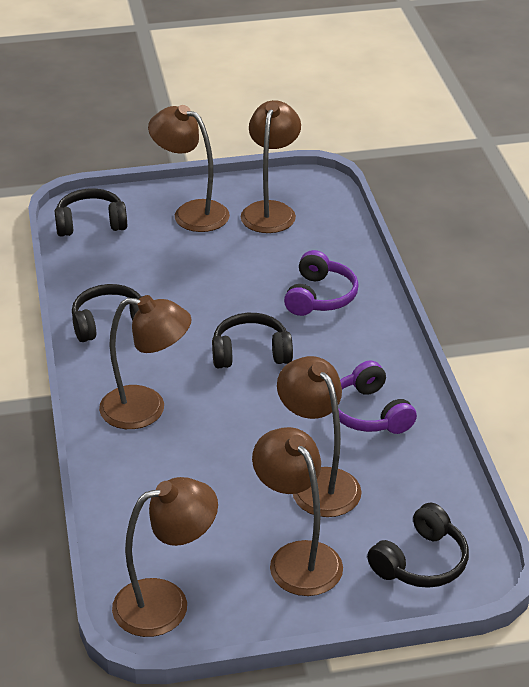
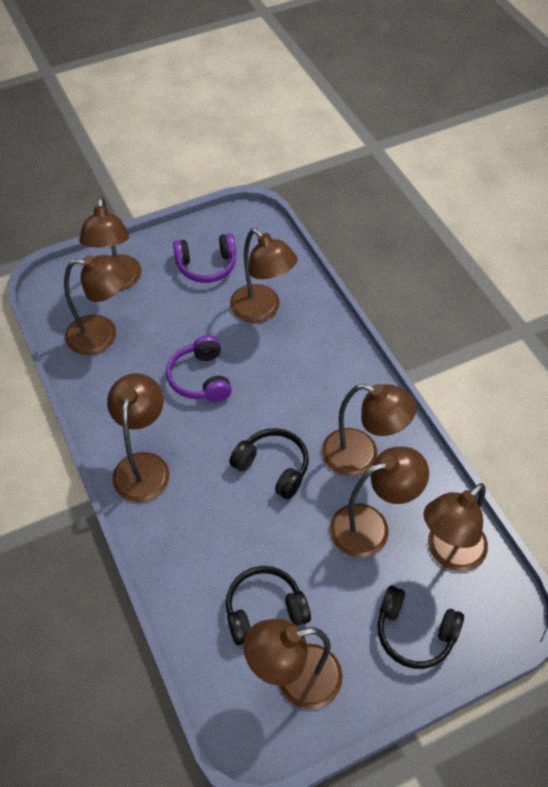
black headphones: [54,188,127,237] [72,284,143,342] [212,313,293,368] [367,503,469,588] = 4 -> [226,566,311,645] [229,428,309,499] [378,586,464,669] = 3
brown lamp: [99,295,191,429] [112,477,218,637] [148,105,230,232] [241,100,301,233] [252,427,343,596] [277,356,362,517] = 6 -> [64,255,129,355] [79,197,142,290] [107,373,170,502] [230,228,298,322] [244,619,342,709] [321,384,417,476] [330,447,429,557] [424,483,488,572] = 8

